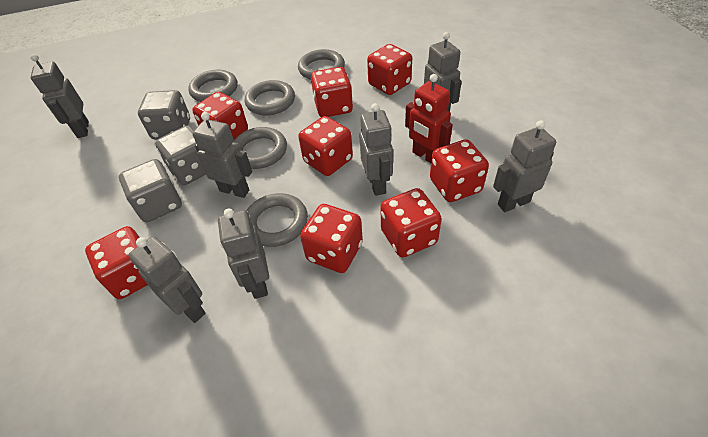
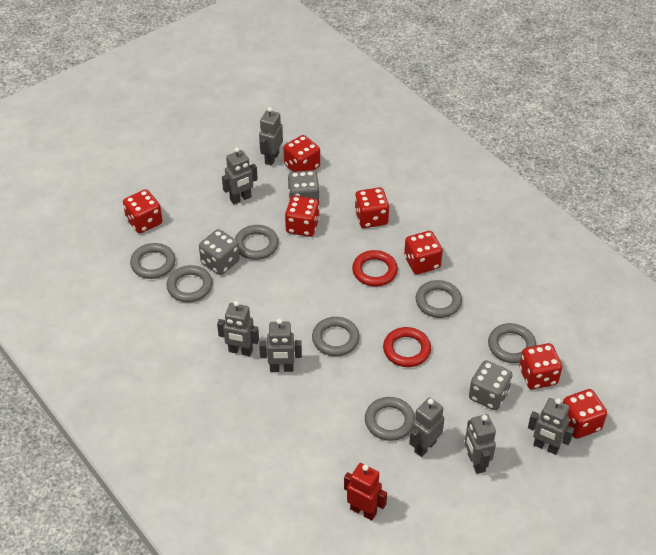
grey ring: [188,70,237,102] [233,127,287,169] [245,80,295,115] [246,193,308,247] [298,49,345,80] = 5 -> [130,243,175,279] [166,265,213,302] [235,225,279,260] [312,317,360,356] [365,397,415,441] [416,280,462,318] [488,323,536,363] = 7
red dice: [85,226,148,299] [192,92,248,140] [298,116,353,176] [300,204,363,273] [311,67,353,117] [367,44,412,95] [380,188,442,257] [430,139,489,202] = 8 -> [123,189,162,233] [284,135,320,172] [285,196,319,237] [355,187,389,228] [404,231,443,274] [519,343,562,389] [563,389,607,439] = 7
red ring: none = 0 -> [352,250,398,286] [383,327,431,367] = 2

